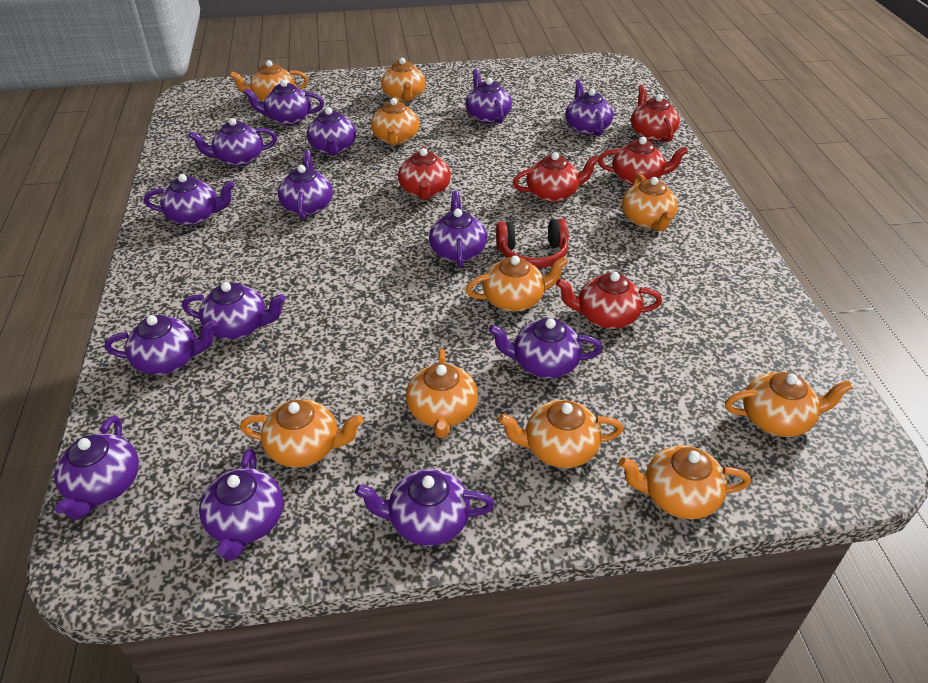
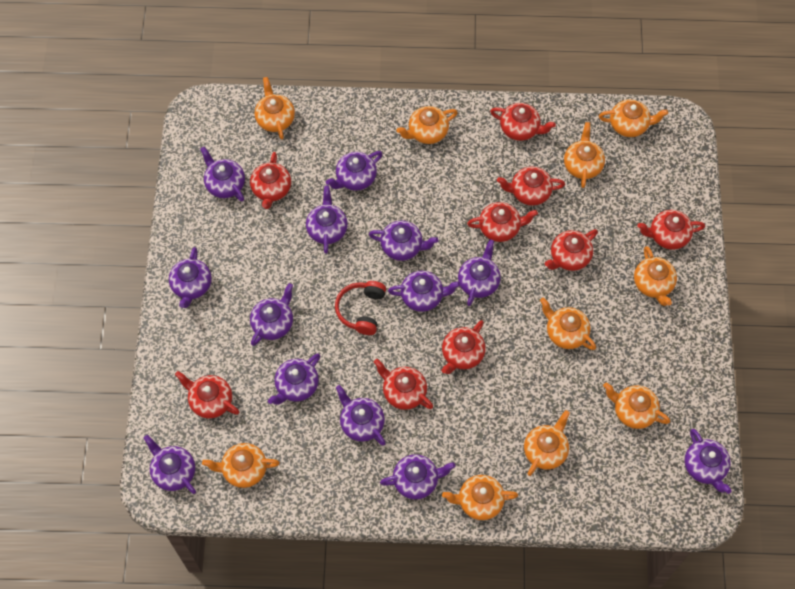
purple teapot: [54,416,139,520] [105,315,217,375] [144,174,235,226] [182,282,286,340] [188,118,277,166] [199,449,283,561] [243,80,324,126] [278,150,333,220] [307,107,356,156] [355,469,494,546] [429,191,487,268] [466,69,512,124] [489,318,602,378] [566,79,613,136] = 14 -> [144,435,196,494] [169,247,212,308] [200,147,245,202] [250,283,293,346] [268,353,320,405] [306,186,348,254] [326,151,383,191] [336,385,386,446] [369,221,438,261] [380,454,455,499] [388,271,460,312] [458,239,501,306] [685,429,732,494] = 13
red teapot: [398,146,451,200] [513,152,599,203] [556,272,662,329] [598,137,688,186] [631,85,680,142] = 5 -> [175,371,240,418] [250,152,291,209] [374,359,433,410] [441,320,486,374] [467,202,538,242] [490,103,556,141] [497,166,565,206] [545,229,598,271] [637,210,705,250] = 9

